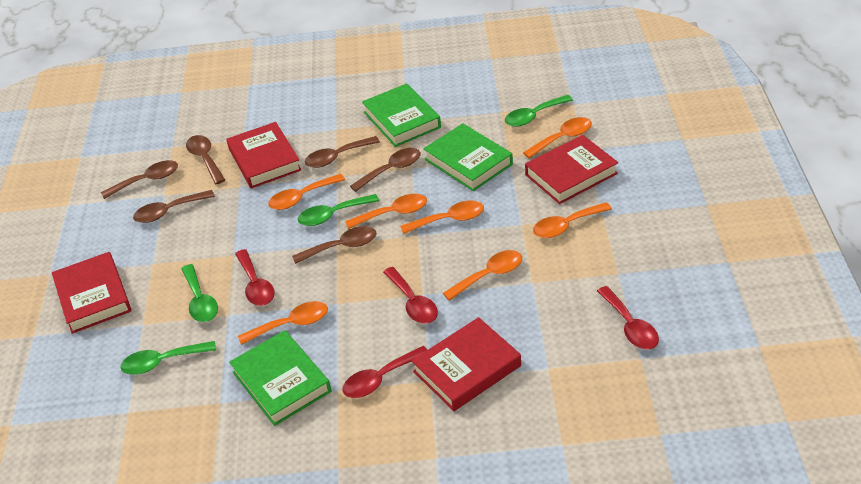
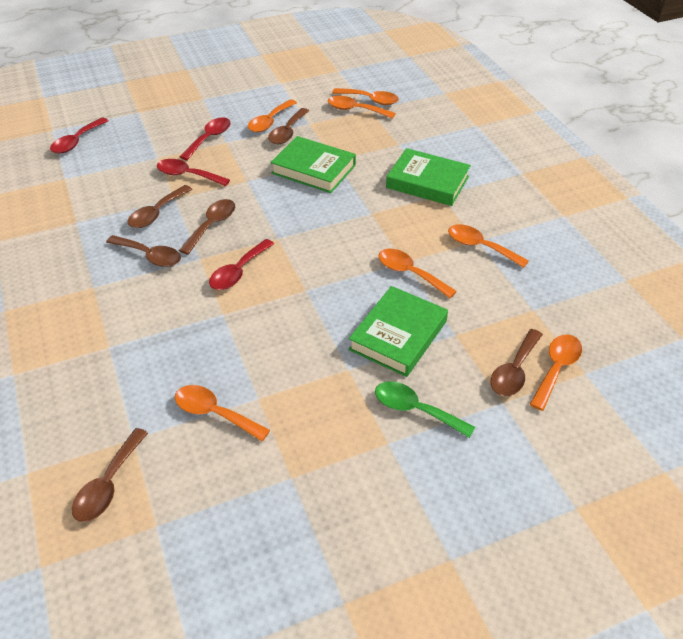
green spoon: [120,341,216,375] [181,264,218,322] [298,194,379,226] [505,95,573,127] = 4 -> [375,381,475,438] = 1
red book: [52,252,131,334] [226,122,302,188] [412,317,521,411] [525,135,618,204] = 4 -> none = 0

